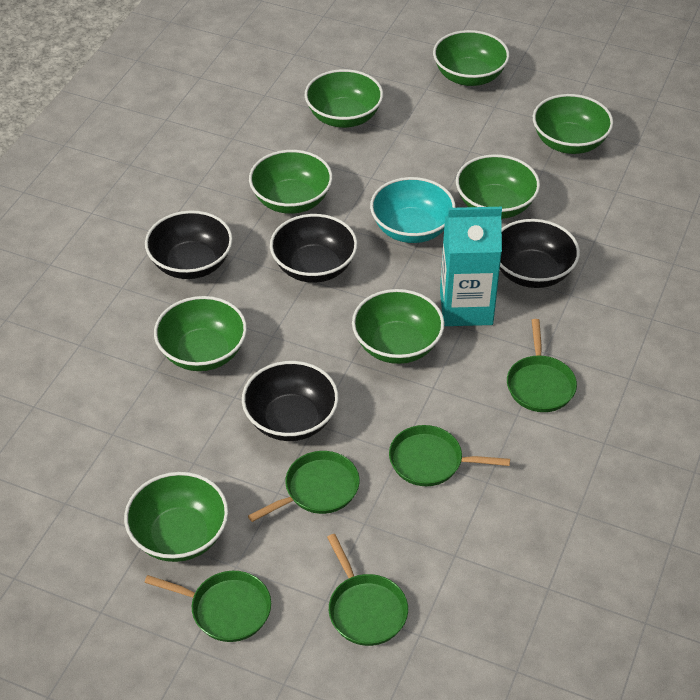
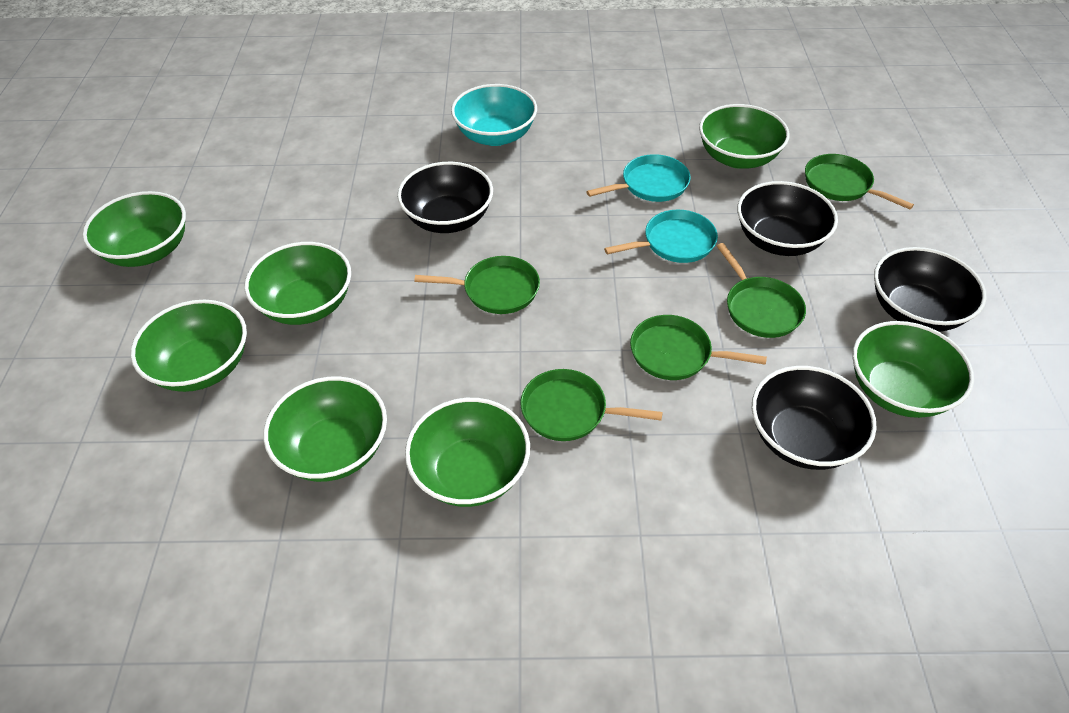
green bowl: [124,472,228,562] [154,296,247,371] [249,150,333,214] [305,69,383,128] [352,289,444,364] [433,30,510,86] [456,154,540,219] [533,94,613,154] = 8 -> [83,191,186,267] [131,300,247,392] [244,242,351,325] [263,376,387,482] [405,398,530,507] [699,104,790,169] [852,321,974,418] = 7
turquoise carton: [440,207,502,326] = 1 -> none = 0
turquoise pan: none = 0 -> [586,154,691,202] [604,210,718,263] = 2

